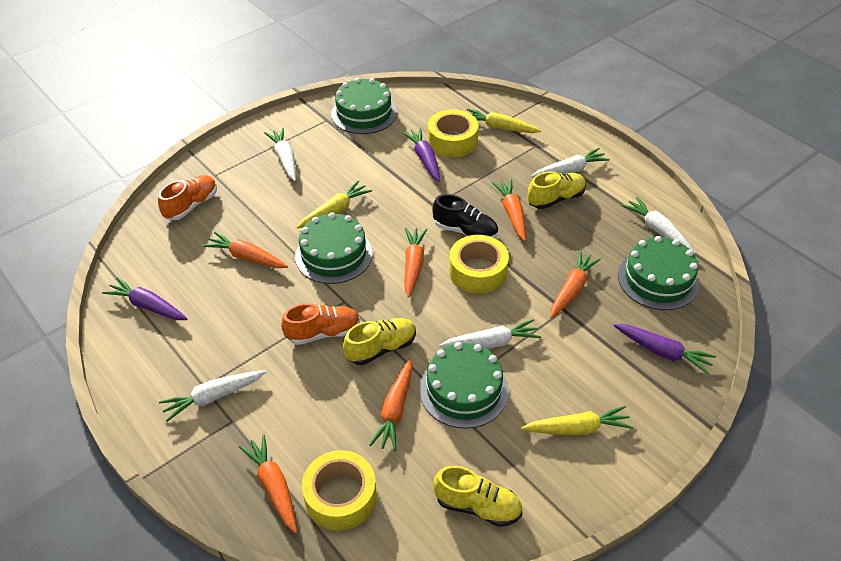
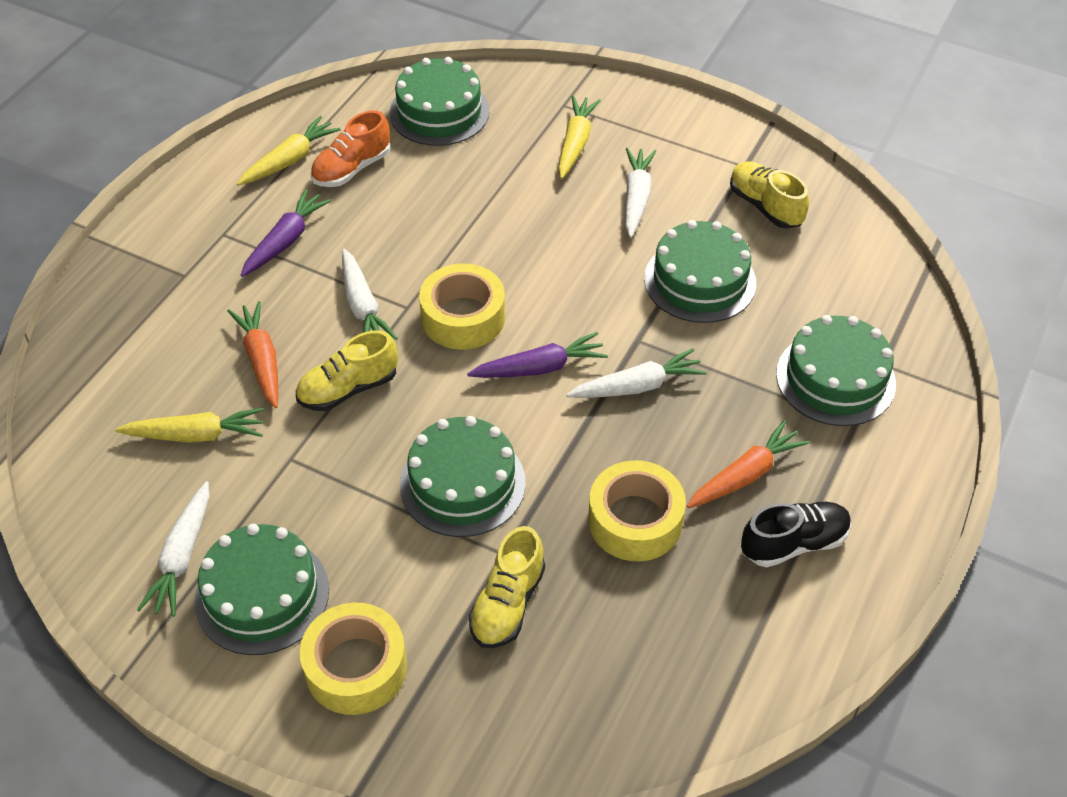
green cake: [295,212,373,284] [331,78,397,134] [420,342,509,429] [618,236,699,310] = 4 -> [195,524,329,655] [389,57,490,146] [400,416,526,537] [644,220,756,323] [776,315,896,426] = 5
orange carrot: [202,232,288,268] [239,434,297,533] [369,359,412,451] [404,228,427,298] [491,179,526,241] [550,251,601,318] = 6 -> [227,301,278,408] [687,420,810,508] = 2
orange shoe: [158,175,217,220] [281,303,360,345] = 2 -> [311,110,390,187] = 1
purple carrot: [102,277,187,320] [402,128,440,181] [613,324,716,374] = 3 -> [240,189,332,277] [467,332,608,378] = 2
white carrot: [159,370,266,422] [264,128,296,181] [439,319,542,348] [531,148,610,178] [622,197,695,254] = 5 -> [137,481,209,617] [342,249,398,340] [566,348,707,398] [625,148,656,238] = 4

